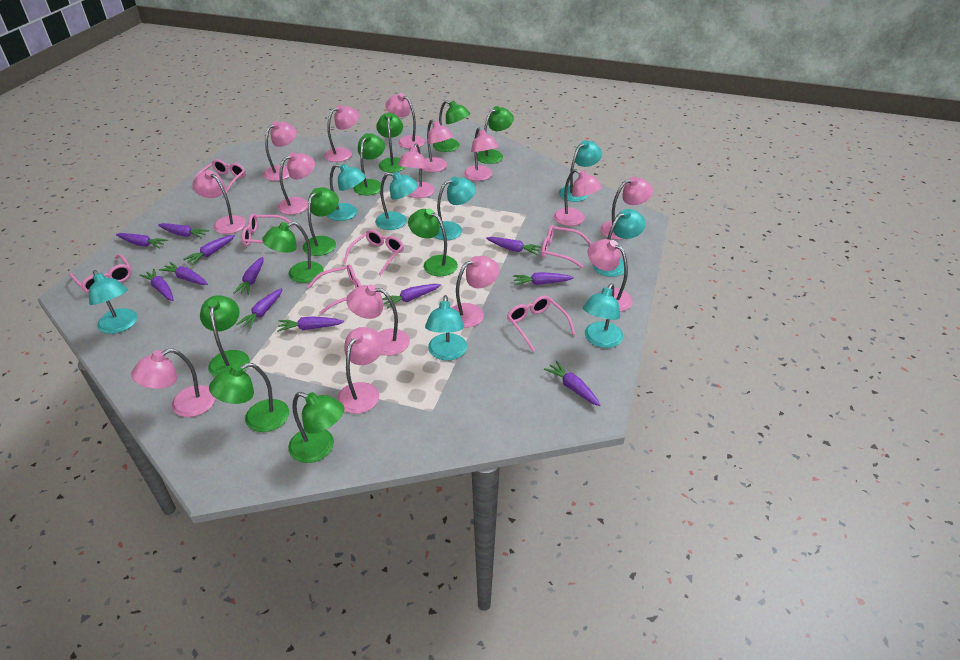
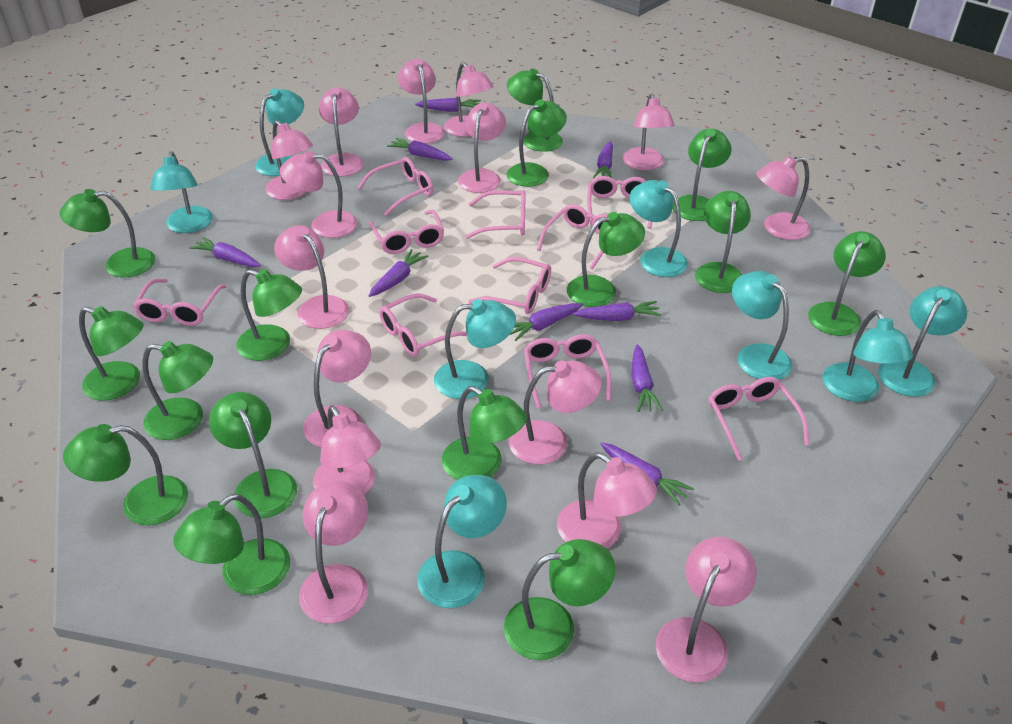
green lamp: [200,295,250,377] [209,363,289,432] [262,222,324,283] [288,392,344,463] [303,187,339,256] [353,133,385,196] [376,113,406,172] [408,209,458,276] [433,100,470,152] [477,106,514,164] = 10 -> [60,189,155,277] [63,424,188,525] [79,306,144,401] [143,341,213,440] [173,493,290,595] [209,392,297,518] [236,269,302,361] [442,386,527,480] [504,539,615,660] [506,100,567,187] [507,69,563,152] [567,212,645,307] [672,128,731,221] [695,191,751,293] [808,231,886,336] = 15
pink glasses: [69,254,132,293] [192,159,246,194] [242,214,295,247] [307,264,362,315] [343,229,404,276] [507,296,575,352] [541,225,592,268] = 7 -> [133,279,227,326] [357,157,433,216] [369,210,444,254] [379,294,467,357] [465,190,526,239] [468,257,551,314] [524,334,611,408] [537,204,607,269] [587,176,652,229] [708,377,809,461] = 10
purple carrot: [116,233,168,249] [139,269,173,301] [158,223,209,239] [159,262,208,285] [183,235,235,265] [234,257,263,295] [237,288,283,329] [277,316,344,332] [382,284,441,309] [486,237,542,255] [513,272,574,285] [544,361,601,406] = 12 -> [189,237,261,267] [368,249,428,297] [387,138,453,161] [415,98,481,112] [510,303,583,341] [573,301,662,321] [593,141,613,178] [601,442,694,506] [632,344,663,412] = 9

